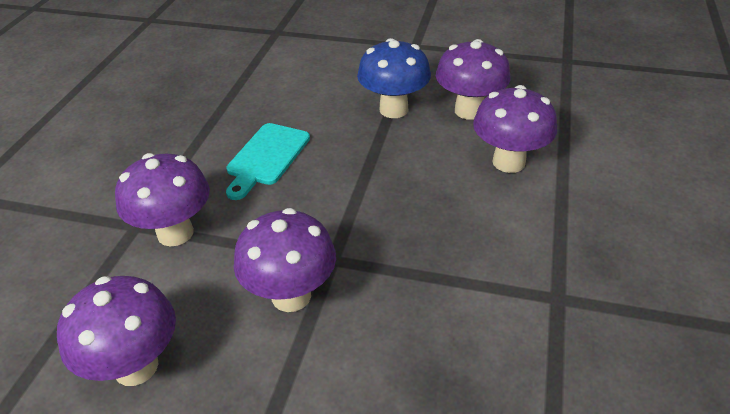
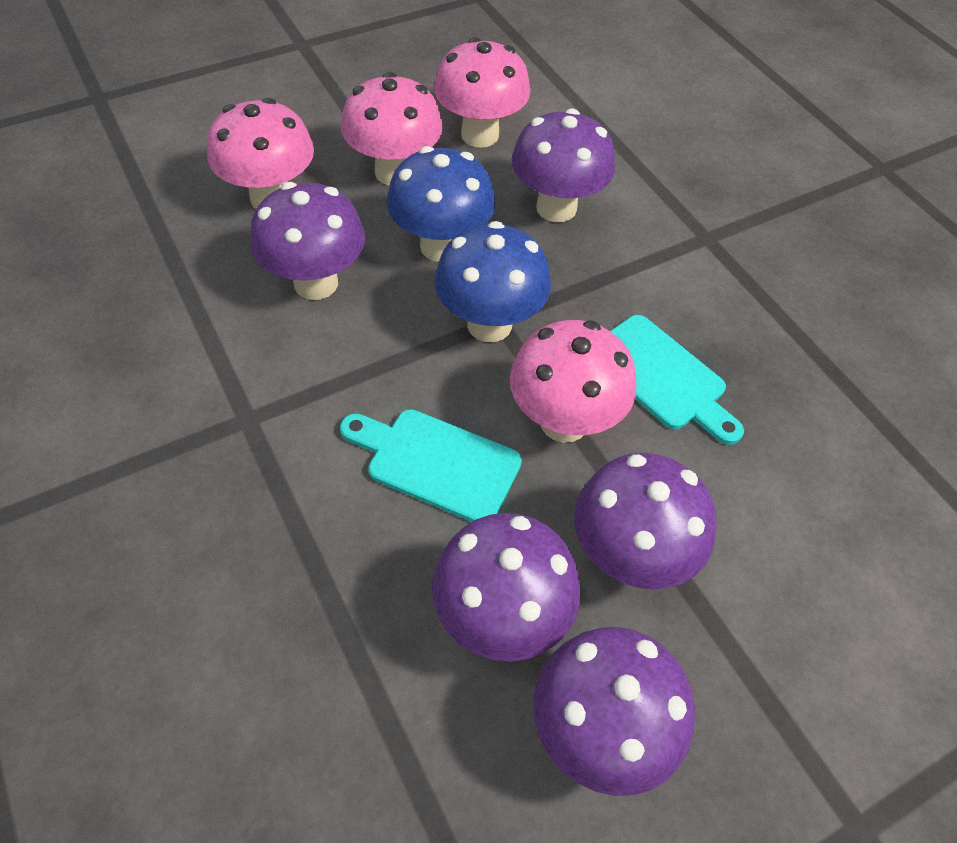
blue mushroom: [357,38,431,118] = 1 -> [387,146,495,262] [435,221,551,342] = 2
pink mushroom: none = 0 -> [207,98,314,209] [341,72,443,186] [434,37,531,148] [510,320,637,443] = 4
turquoise cutting board: [226,123,310,200] = 1 -> [340,409,522,522] [611,315,744,445] = 2

